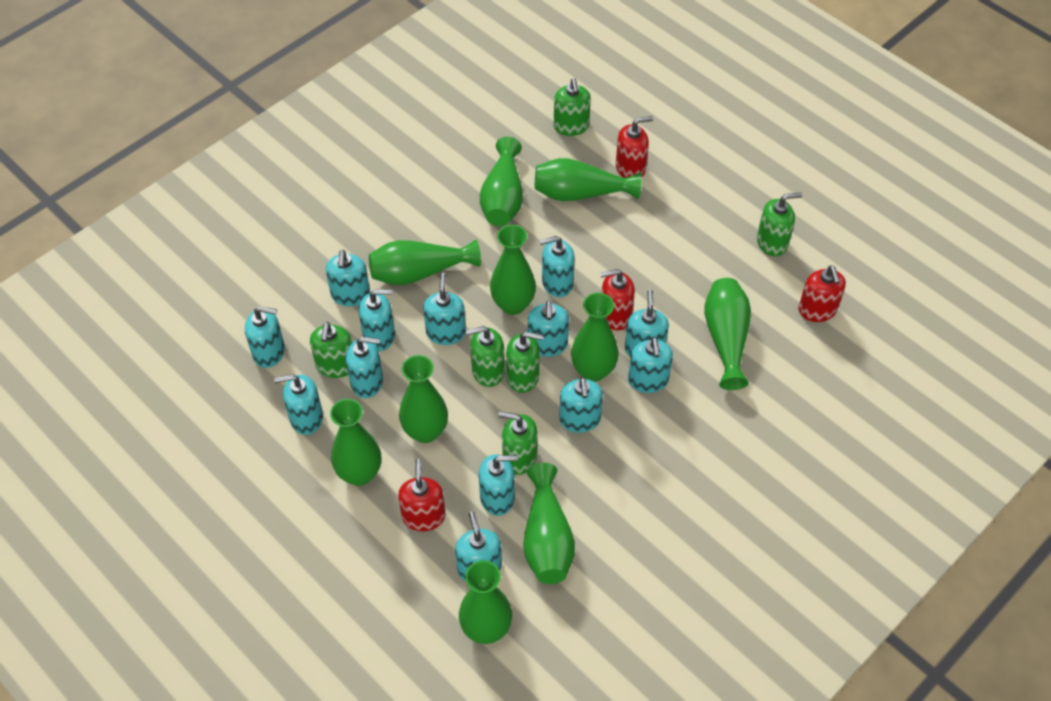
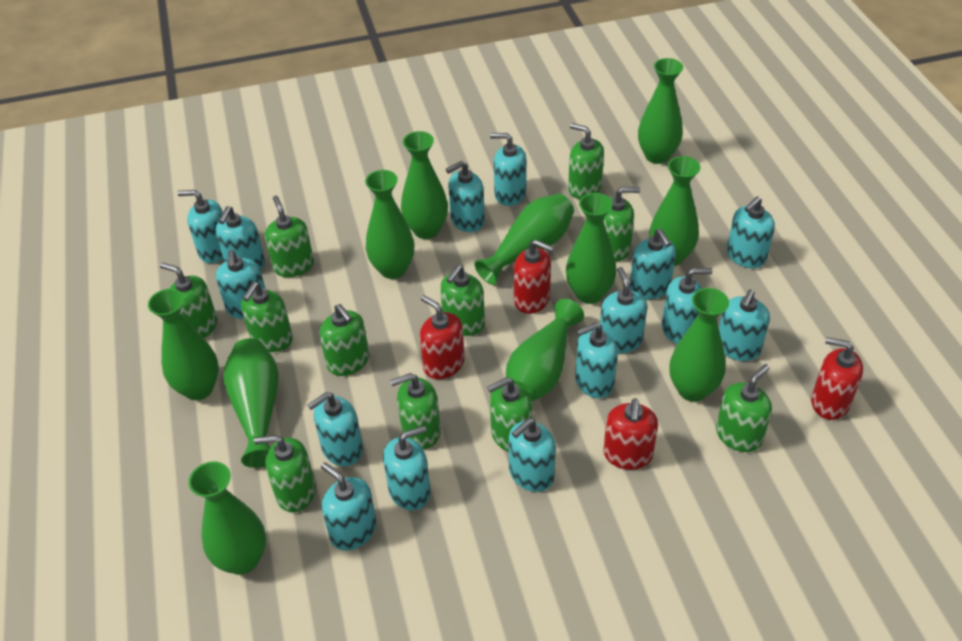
green soap dispenser: [310,322,352,378] [466,326,505,387] [498,412,538,475] [506,332,544,393] [554,78,591,136] [757,193,802,256] = 6 -> [160,263,217,338] [241,282,293,352] [254,435,316,513] [265,196,314,277] [319,304,369,376] [390,373,441,449] [440,265,485,336] [487,377,532,452] [568,123,604,199] [603,187,640,261] [716,364,772,452] = 11
green vase: [330,399,381,486] [369,240,481,285] [399,355,448,443] [459,560,512,644] [480,137,523,226] [490,225,536,315] [523,463,575,584] [535,158,642,201] [571,293,619,382] [704,278,751,390] = 10 -> [148,289,219,400] [189,461,266,575] [224,338,279,468] [365,170,414,279] [401,131,448,239] [474,194,574,285] [506,299,584,402] [566,193,617,304] [638,58,683,164] [649,156,701,266] [669,288,729,402] = 11
turquoise soap dispenser: [245,306,285,368] [274,374,323,435] [326,250,370,306] [346,337,383,398] [359,289,395,351] [423,273,466,345] [455,512,502,581] [479,454,518,516] [528,300,569,357] [540,236,575,297] [559,377,603,433] [625,290,669,357] [628,337,673,393] = 13 -> [177,190,223,263] [215,206,265,270] [216,250,266,319] [307,392,363,466] [321,462,377,551] [383,426,431,510] [446,161,485,232] [490,133,526,206] [508,418,556,492] [575,323,618,398] [600,267,647,353] [630,229,676,299] [662,268,713,344] [719,289,770,361] [727,196,775,268] = 15

